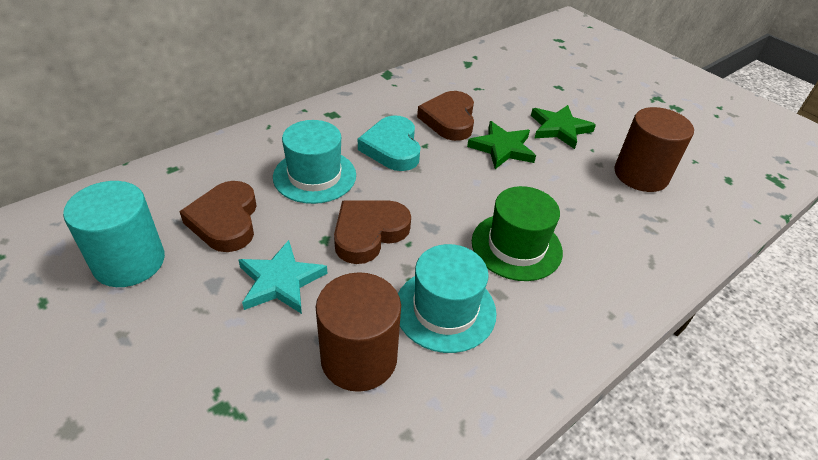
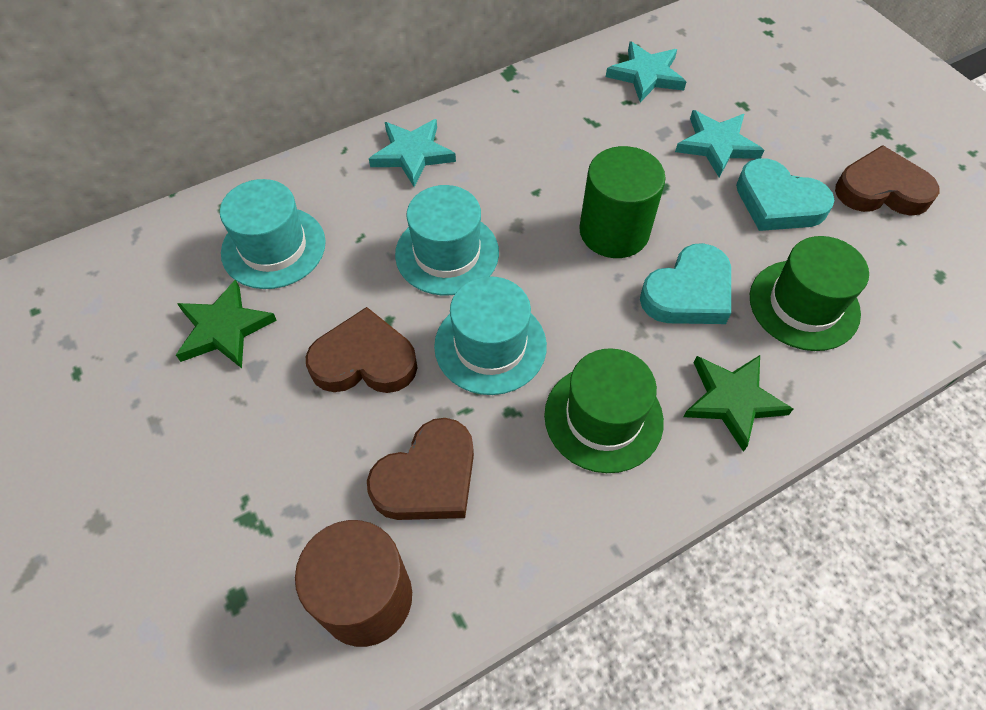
brown cylinder: [316,272,401,392] [614,107,694,192] = 2 -> [295,520,412,647] = 1
green cylinder: none = 0 -> [579,146,666,258] = 1
green hat: [472,186,563,281] = 1 -> [544,348,664,473] [750,236,869,351] = 2
turquoise cylinder: [63,181,165,287] = 1 -> none = 0
turquoise hat: [273,120,356,204] [398,244,497,353] = 2 -> [220,179,326,289] [395,185,499,296] [434,276,547,395] = 3
turquoise heart: [358,115,420,171] = 1 -> [640,243,731,324] [736,159,835,231] = 2
turquoise star: [238,240,328,314] = 1 -> [369,119,456,187] [606,42,686,102] [675,110,764,178] = 3

